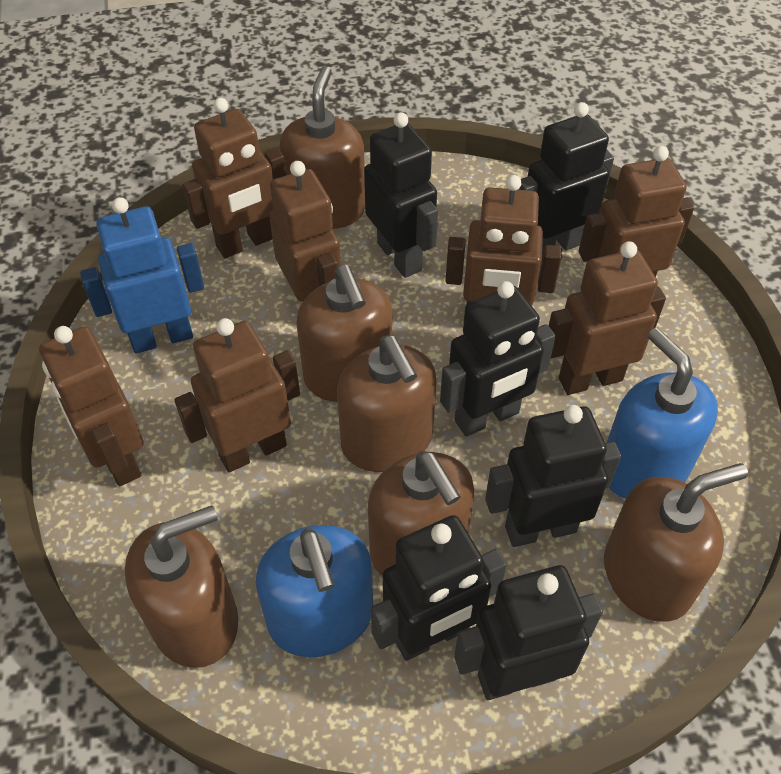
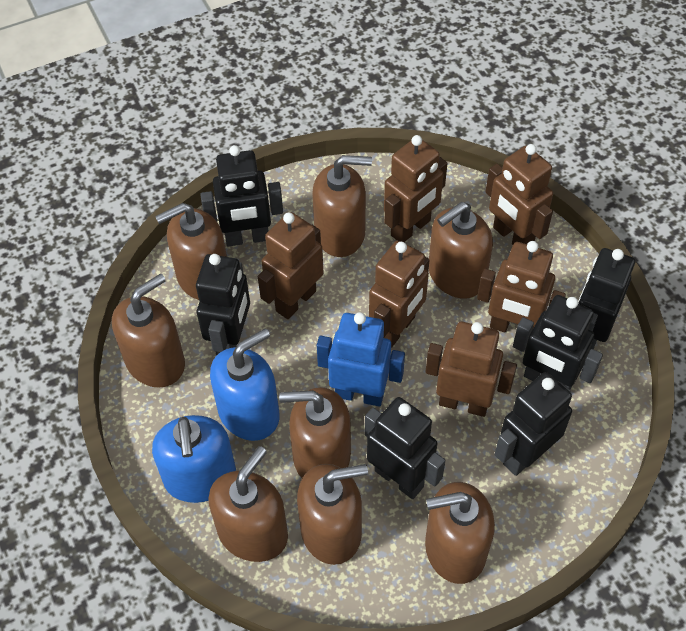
brown robot: [39,326,144,486] [175,318,300,472] [183,98,286,258] [269,161,341,302] [445,175,562,305] [549,241,666,395] [579,146,694,277] = 7 -> [258,212,324,319] [369,240,429,348] [384,135,448,242] [426,322,517,417] [477,241,566,332] [485,144,553,245] = 6
brown soap dispenser: [125,505,238,668] [279,66,365,229] [296,265,392,402] [337,335,437,472] [368,451,474,576] [604,463,748,622] = 6 -> [112,273,185,388] [155,203,227,300] [209,446,288,562] [279,387,351,478] [297,464,368,565] [312,155,372,257] [425,482,495,584] [429,202,493,298] = 8

